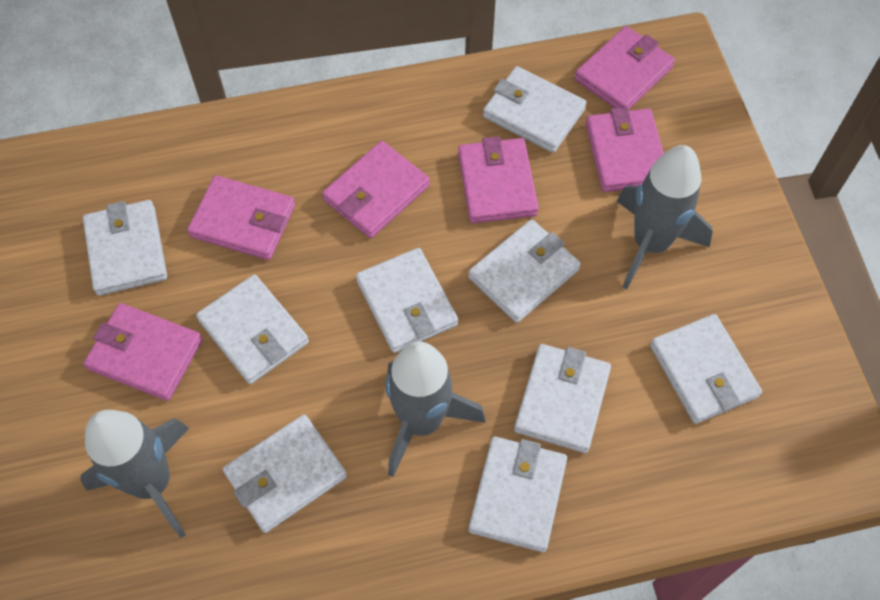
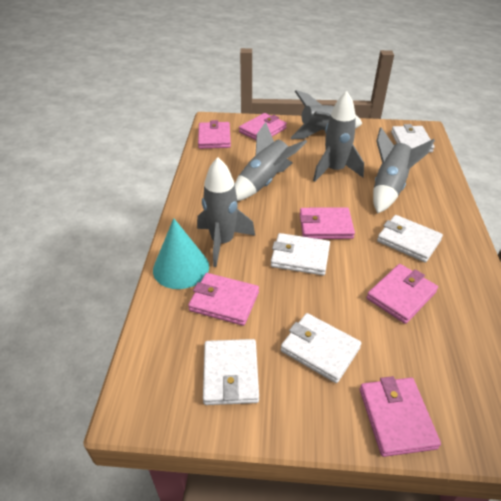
grey rocket: [80,410,189,538] [385,341,486,477] [617,145,713,290] = 3 -> [197,157,255,267] [235,122,307,201] [291,90,363,139] [313,91,364,182] [373,127,435,214] = 5
turquoise cone: none = 0 -> [153,218,209,289] = 1
white wallet: [83,200,167,296] [196,275,309,384] [223,415,347,533] [356,248,458,353] [468,219,581,323] [469,437,567,552] [483,66,587,153] [514,344,611,453] [650,314,762,424] = 9 -> [203,339,259,405] [271,233,330,275] [281,313,361,383] [377,215,443,262] [391,124,435,152] = 5

